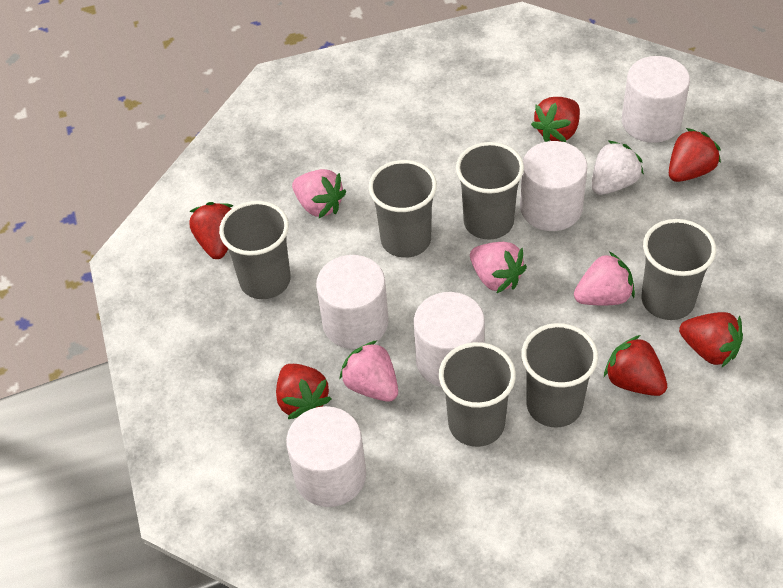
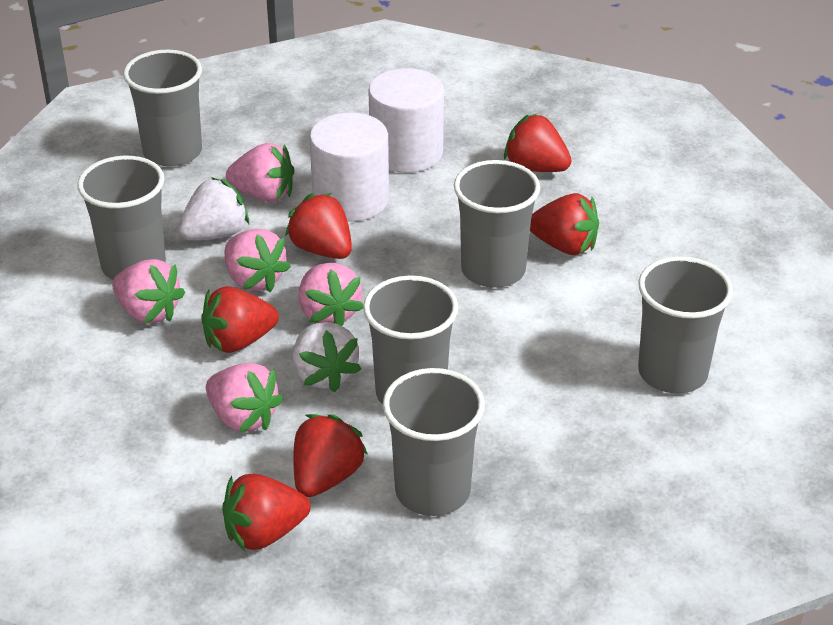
pink strawberry: [292,169,346,218] [339,340,398,402] [470,242,527,294] [574,252,635,305] = 4 -> [112,259,185,324] [206,363,283,433] [224,229,291,292] [226,143,294,202] [299,263,363,326] = 5
white cylinder: [286,406,366,507] [316,255,388,349] [414,292,485,387] [520,141,587,231] [622,56,690,143] = 5 -> [310,113,389,221] [368,68,444,173] = 2
white strawberry: [592,141,644,195] = 1 -> [178,177,249,241] [293,322,361,392] = 2

